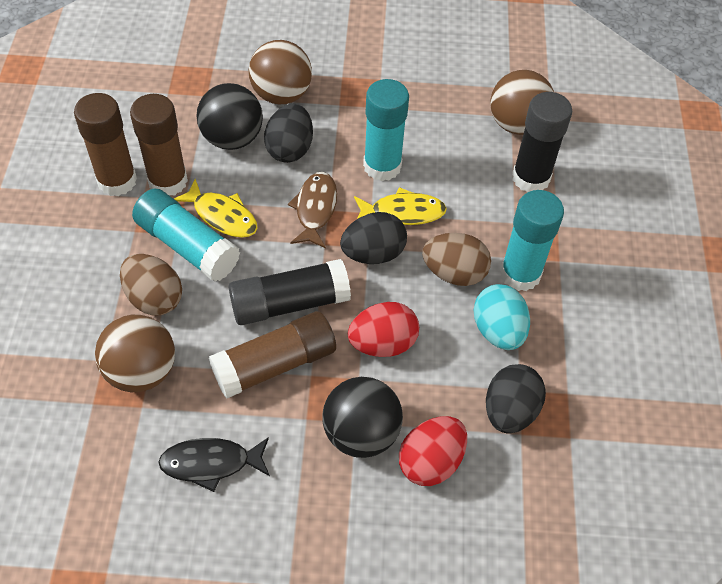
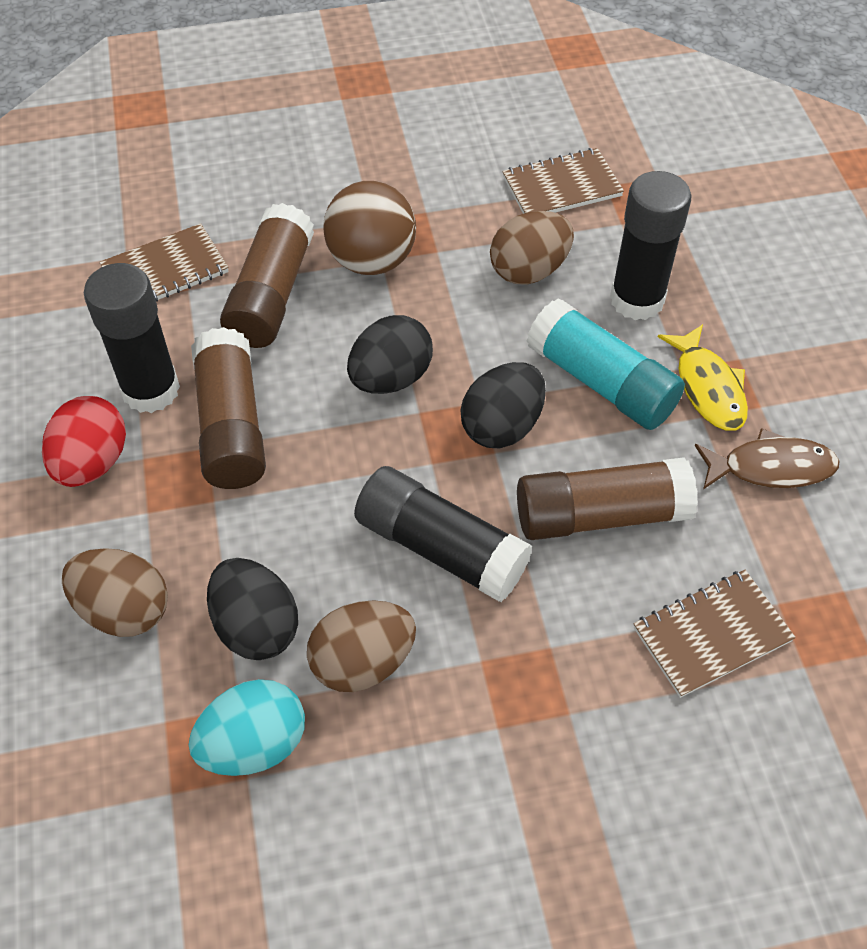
black ball: [196,83,263,150] [322,377,403,458] = 2 -> none = 0
black fish: [158,437,270,492] = 1 -> none = 0
black glue stick: [229,259,351,325] [512,92,572,192] = 2 -> [84,263,180,413] [354,466,532,602] [610,171,691,320] = 3
brown ball: [95,315,175,392] [249,40,312,104] [490,70,554,135] = 3 -> [323,181,416,275] = 1
brown egg: [120,254,182,316] [422,233,491,286] = 2 -> [62,548,168,637] [307,600,416,692] [490,211,574,284] = 3
brown notebook: none = 0 -> [99,223,229,302] [502,148,624,214] [634,570,796,698] = 3
red egg: [348,302,419,357] [399,416,467,486] = 2 -> [42,396,126,487] = 1
turquoise glue stick: [132,189,240,282] [363,79,409,181] [500,190,564,291] = 3 -> [526,298,685,430] = 1
yellow fish: [174,179,258,238] [354,187,447,225] = 2 -> [658,324,748,431] = 1

